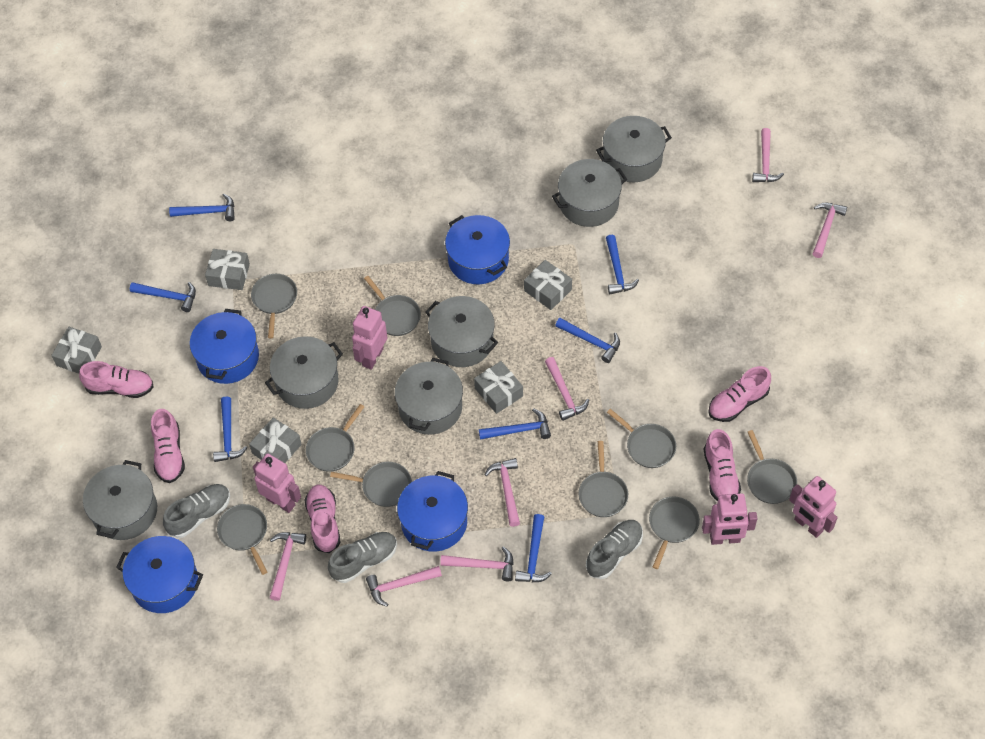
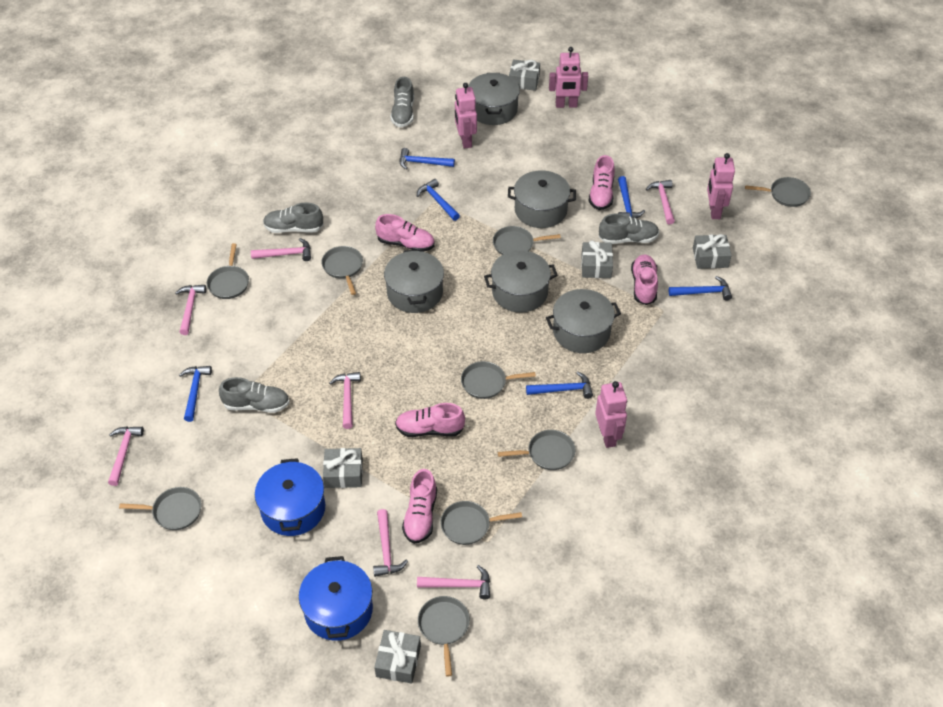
blue hammer: [130,282,196,312] [169,194,235,221] [213,396,247,462] [479,408,551,440] [515,514,552,582] [555,318,620,363] [606,235,639,294] = 7 -> [179,366,212,422] [400,148,455,170] [417,179,460,221] [526,371,593,399] [618,176,645,218] [668,276,732,301] = 6
blue pot: [116,536,203,613] [190,309,259,384] [397,471,468,552] [445,215,510,284] = 4 -> [255,458,325,536] [299,556,373,641] = 2
grey pot: [83,460,157,540] [265,336,343,409] [395,358,463,435] [425,296,498,367] [552,159,627,227] [596,116,672,182] = 6 -> [384,249,444,313] [468,73,520,125] [484,250,558,313] [508,170,576,228] [546,289,621,353] = 5
grey shoe: [163,484,230,538] [328,532,397,583] [586,520,643,579] = 3 -> [219,377,290,413] [263,202,323,233] [390,77,414,127] [599,213,659,244] = 4

